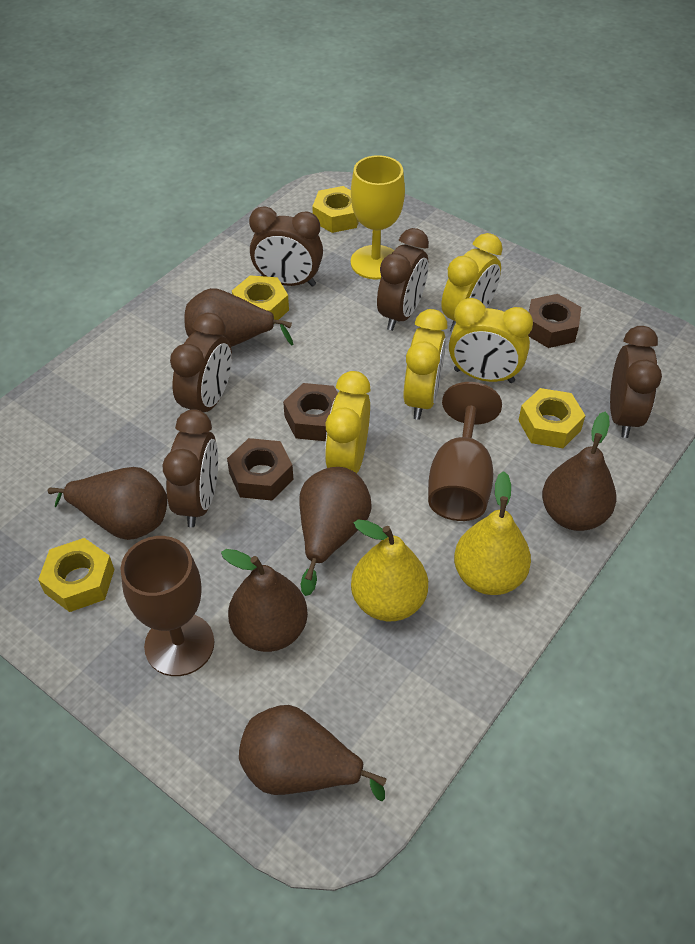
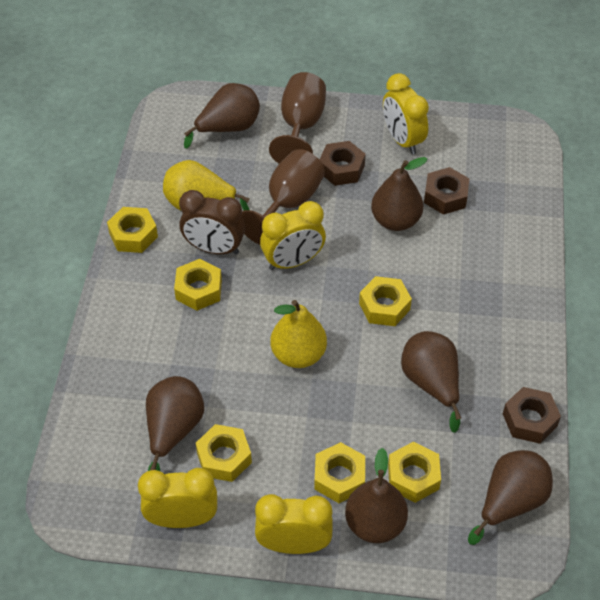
brown clock: [163,409,218,527] [170,313,232,412] [249,206,323,287] [377,228,429,331] [610,326,662,438] = 5 -> [179,190,245,255] = 1
yellow goblet: [351,155,405,279] = 1 -> none = 0
yellow nut: [38,538,115,612] [232,275,289,320] [312,186,359,233] [518,388,586,448] = 4 -> [107,207,158,253] [174,259,222,311] [196,424,252,482] [314,442,365,503] [359,276,412,326] [388,442,441,503] = 6

